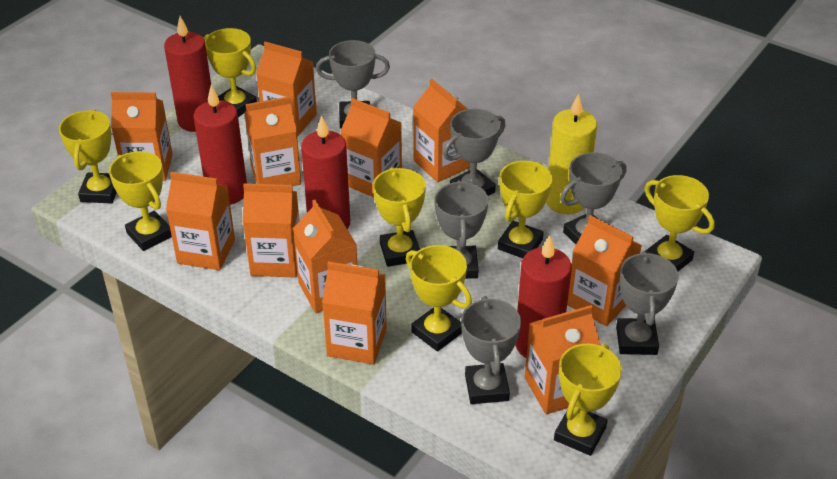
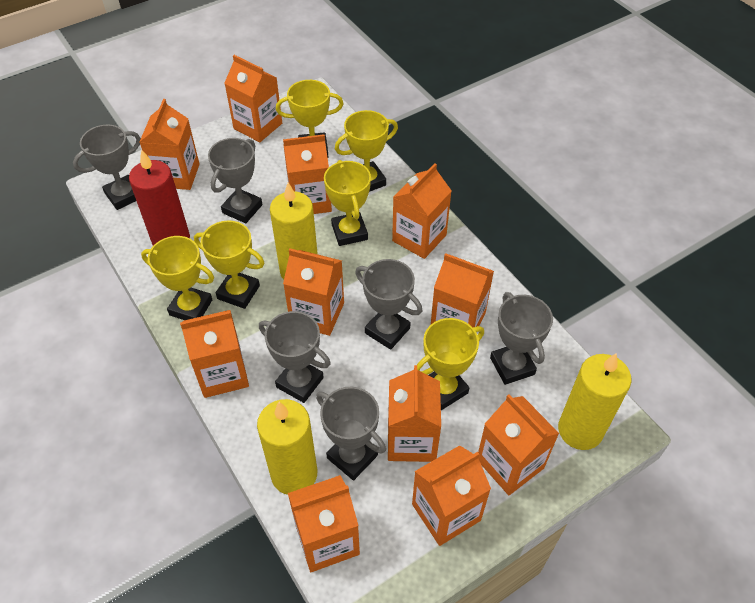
red candle: [164,16,211,132] [194,85,247,205] [301,115,350,229] [515,235,572,358] = 4 -> [129,149,190,246] = 1
yellow candle: [546,94,597,214] = 1 -> [257,399,317,495] [270,183,318,280] [558,353,631,450] = 3
yellow trophy: [59,110,117,204] [109,151,172,251] [203,28,257,117] [373,167,426,267] [406,245,472,352] [498,161,552,258] [554,344,622,456] [645,175,715,271] = 8 -> [141,236,214,320] [194,220,264,309] [276,80,343,158] [324,160,371,246] [335,110,398,192] [417,318,484,410] = 6

